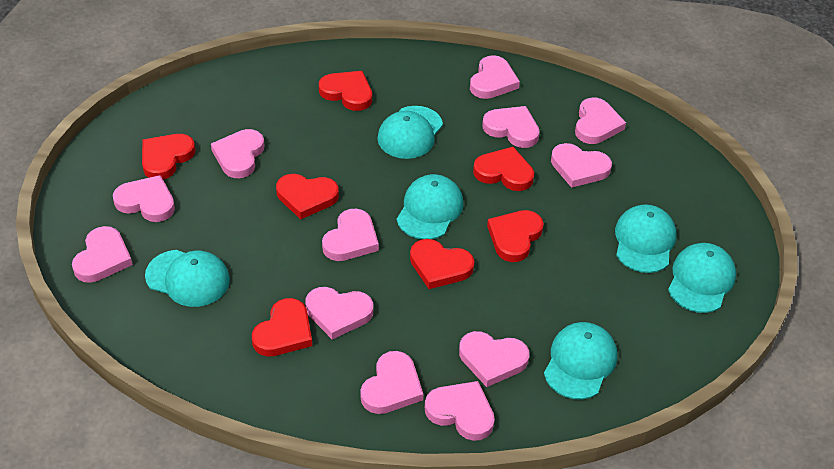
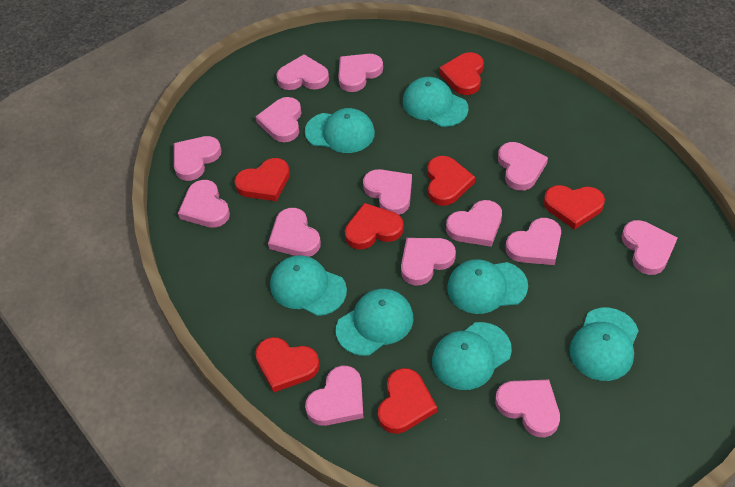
pink heart: [72,226,133,283] [113,175,175,222] [211,129,265,178] [306,287,373,339] [322,209,379,261] [360,351,423,414] [425,381,495,441] [459,331,529,387] [470,55,520,99] [482,106,540,148] [551,143,612,188] [575,97,626,144] = 12 -> [174,136,222,181] [178,180,230,228] [255,97,301,142] [268,208,321,257] [276,54,329,90] [305,366,363,426] [338,54,383,92] [363,169,412,215] [401,238,456,286] [446,200,502,247] [495,379,560,437] [498,142,548,191] [505,218,561,265] [621,220,678,275] = 14
turquoise cap: [145,250,230,307] [377,106,443,159] [397,174,463,239] [544,322,617,399] [615,204,677,273] [668,243,736,313] = 6 -> [270,255,347,316] [305,108,375,153] [336,289,413,356] [403,77,469,127] [432,322,512,390] [447,259,528,314] [570,308,639,381] = 7

